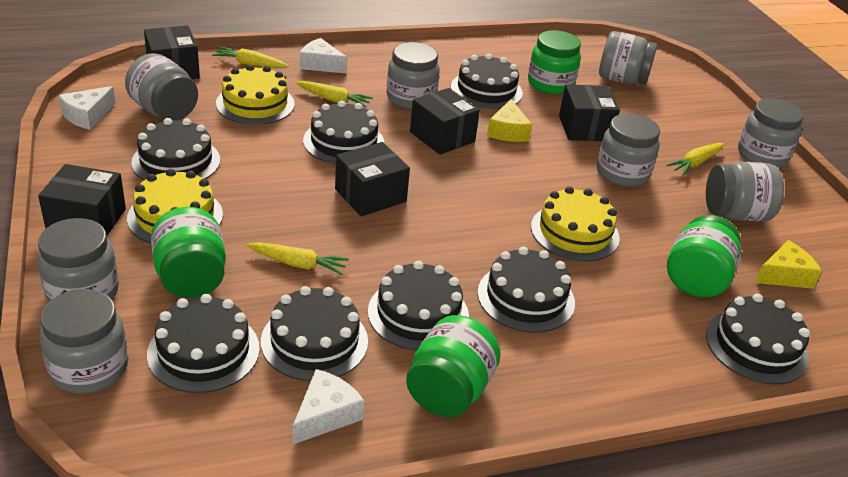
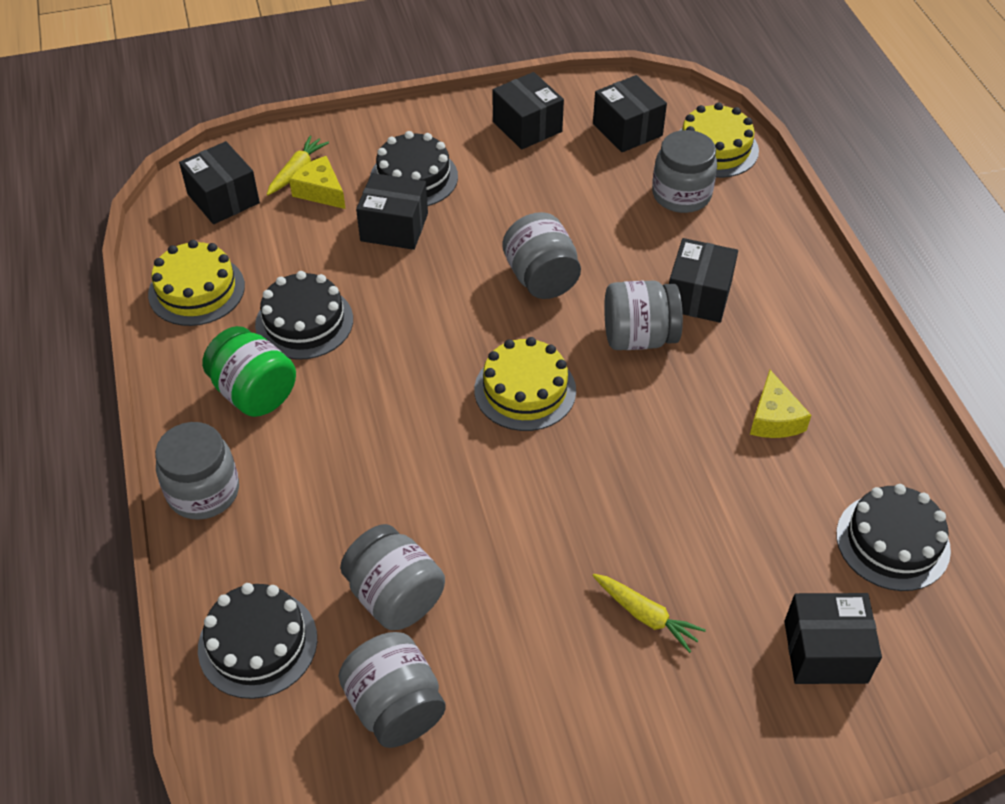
black box: [38,164,126,235] [144,25,200,79] [335,142,410,216] [410,88,480,155] [559,84,620,141] = 5 -> [179,141,260,224] [356,173,428,250] [493,72,564,150] [593,75,667,152] [669,238,738,323] [784,593,882,684] = 6
black cake: [131,118,220,180] [147,294,260,393] [261,286,368,381] [303,100,384,164] [368,261,469,351] [451,54,523,109] [477,246,575,333] [706,294,810,385] = 8 -> [198,583,317,699] [255,271,353,360] [370,131,458,206] [836,484,951,591] = 4
green jar: [151,207,226,298] [406,315,501,417] [528,30,581,94] [667,215,741,297] = 4 -> [202,326,296,417] = 1
grey jar: [37,218,119,302] [39,289,129,394] [125,53,198,121] [387,42,440,110] [597,113,660,187] [599,31,657,85] [706,162,784,221] [738,98,804,167] = 8 -> [155,422,239,520] [338,632,446,748] [340,524,445,630] [503,212,581,299] [604,280,683,350] [652,130,717,213] = 6
white cheese: [59,86,116,130] [293,369,364,444] [300,38,347,73] = 3 -> none = 0
yellow carrot: [212,47,289,68] [247,242,349,275] [296,81,373,108] [667,143,724,175] = 4 -> [267,135,329,195] [593,574,706,653] = 2

